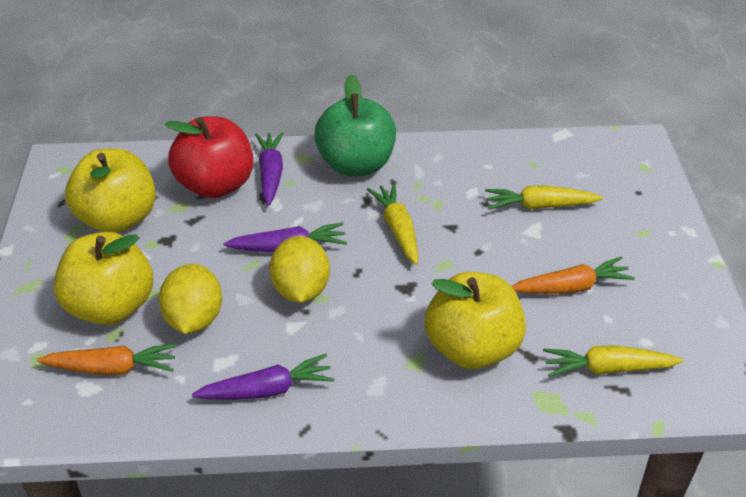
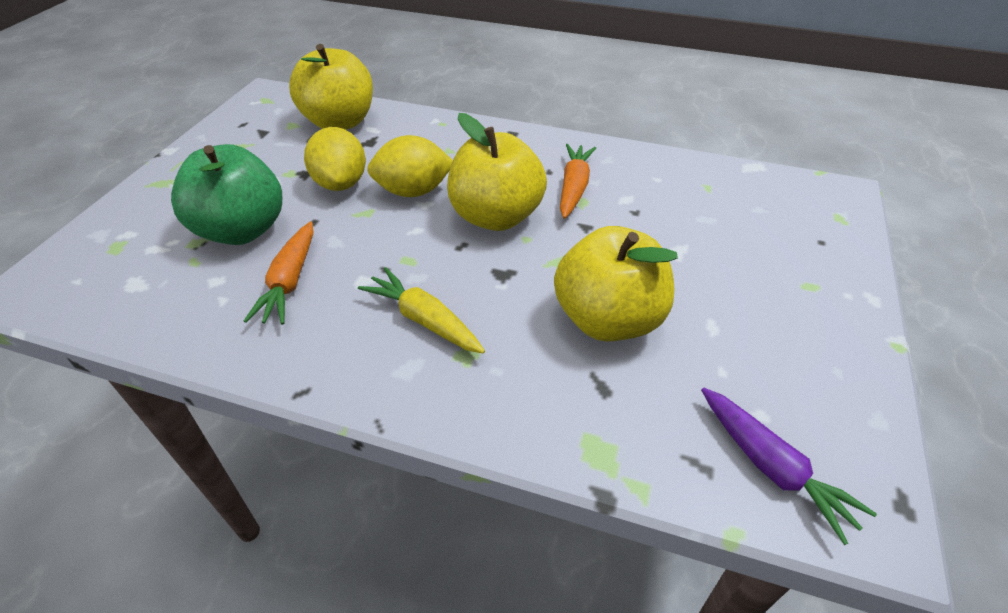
purple carrot: [192,354,334,400] [223,223,347,252] [255,132,283,206] = 3 -> [701,388,877,545] = 1
red apple: [165,116,253,198] = 1 -> none = 0
yellow carrot: [367,183,418,265] [485,186,603,210] [543,345,683,377] = 3 -> [358,267,485,354] = 1

